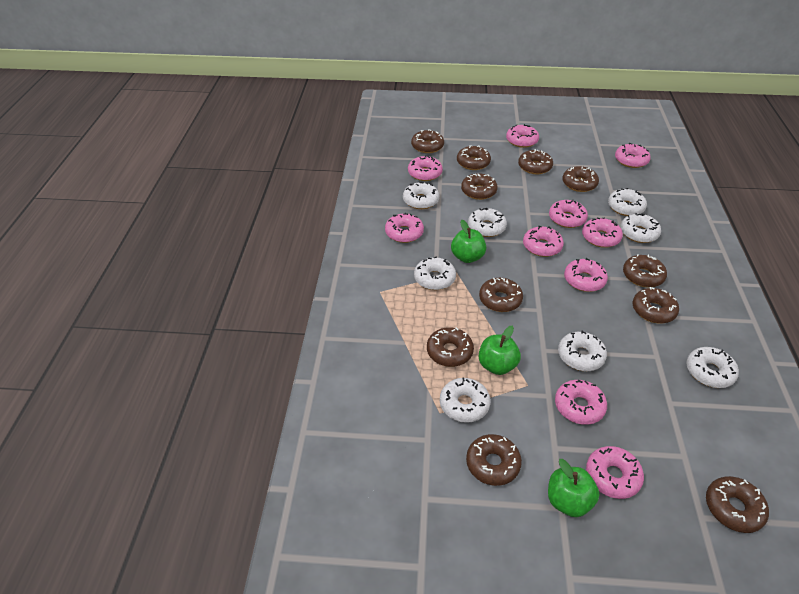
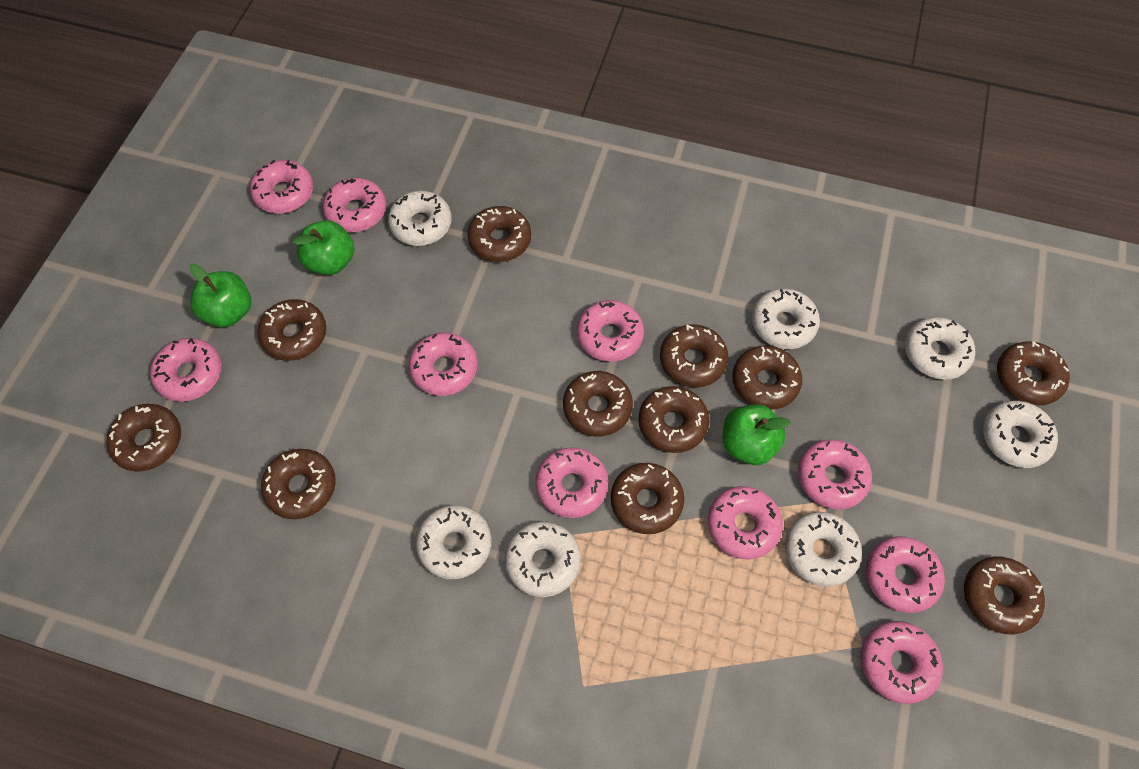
white donut: [403,182,439,209] [414,256,456,290] [440,377,491,423] [468,208,507,237] [558,331,607,371] [608,188,647,216] [620,213,661,243] [686,347,739,388] = 8 -> [388,191,452,246] [416,505,491,579] [505,522,581,597] [752,288,820,349] [785,512,862,587] [905,317,975,380] [983,401,1058,468] = 7

